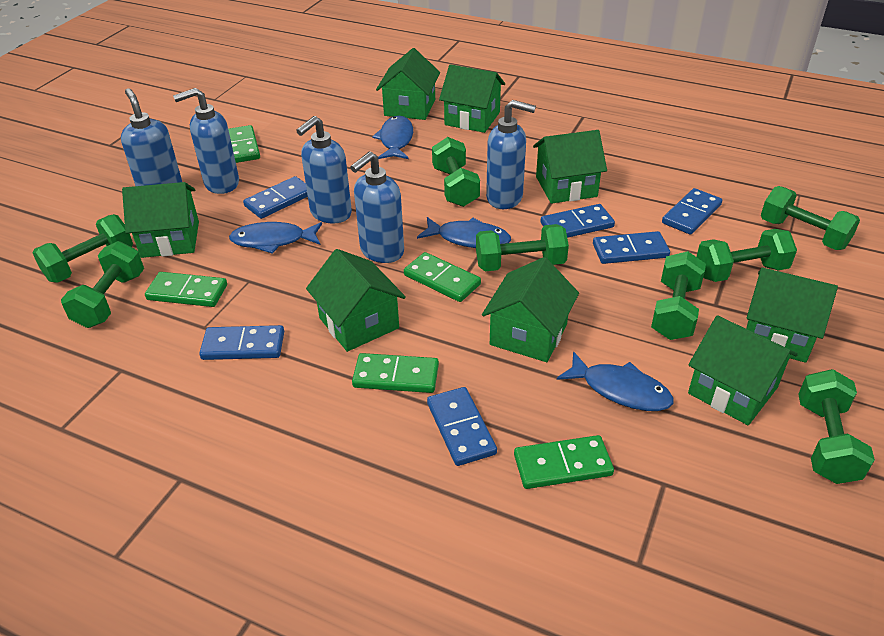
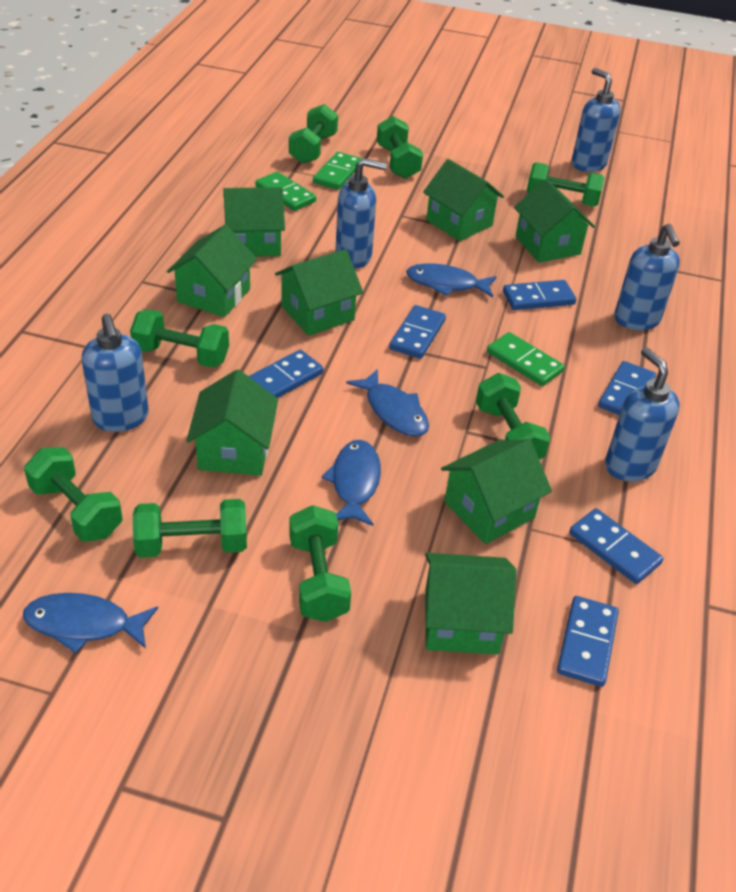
green domino: [145,272,227,307] [228,125,260,163] [352,353,439,393] [404,252,481,302] [514,435,614,489] = 5 -> [255,172,316,211] [313,152,362,190] [487,332,565,386] = 3

